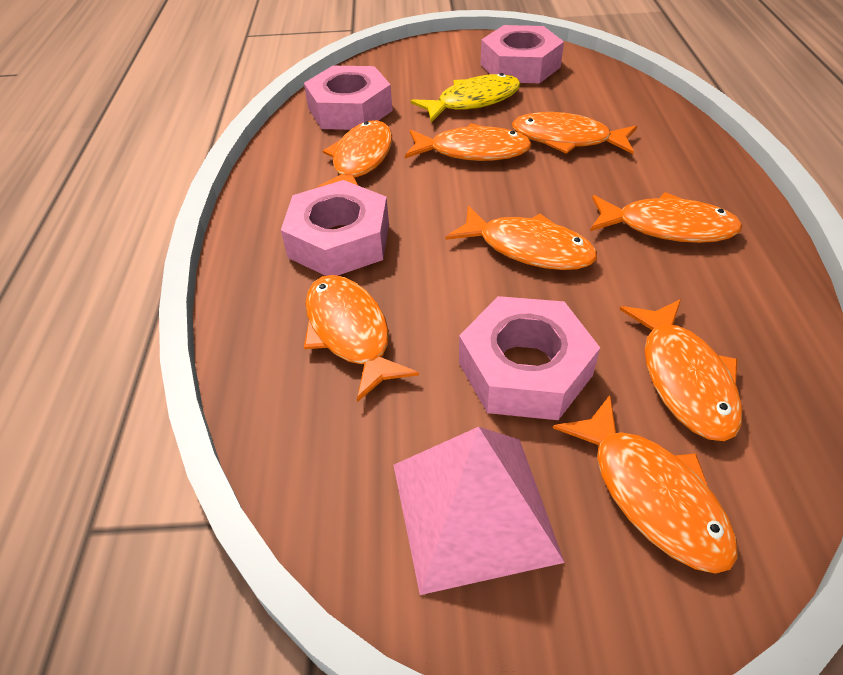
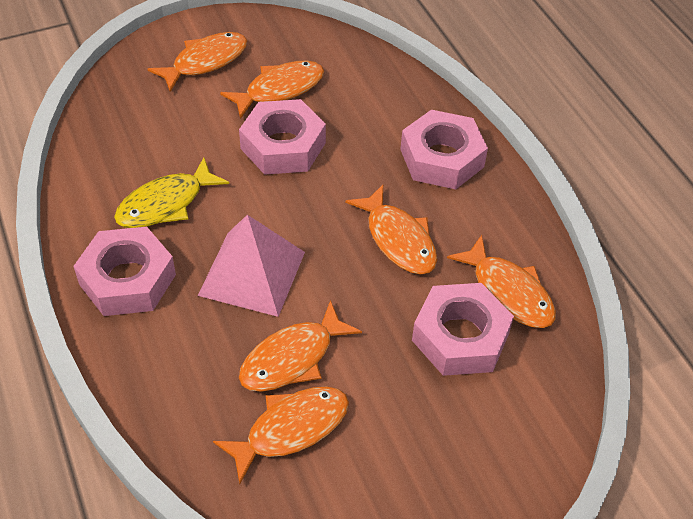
orange fish: [304,275,419,402] [316,120,392,188] [405,123,532,161] [446,205,597,270] [512,112,637,154] [553,395,738,574] [590,192,742,243] [620,299,742,441] = 8 -> [147,32,247,92] [213,387,349,484] [220,61,324,119] [239,300,362,392] [345,185,437,274] [447,235,556,328] = 6

